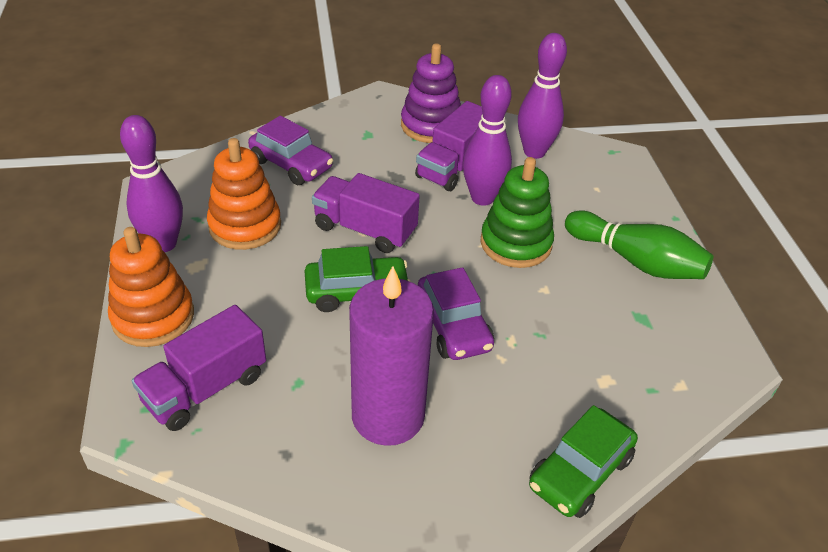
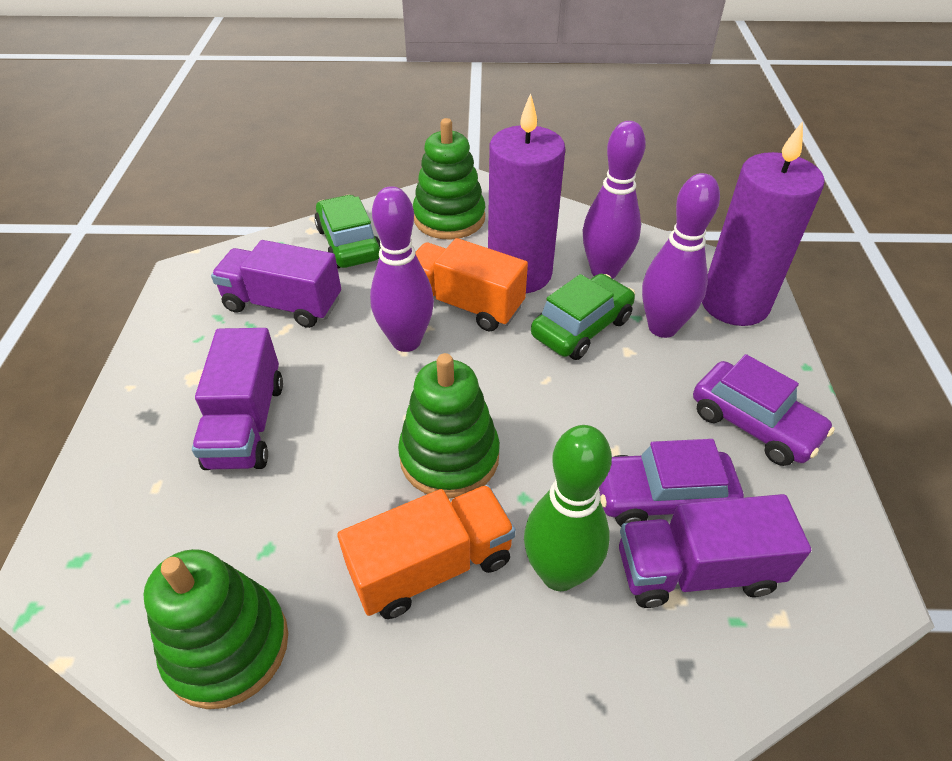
green stacking toy: [480,157,554,268] = 1 -> [143,549,288,709] [398,353,500,498] [413,118,486,239] = 3
orange stacking toy: [108,227,194,347] [207,138,281,250] = 2 -> none = 0
orange truck: none = 0 -> [337,485,516,619] [415,238,528,332] = 2
purple candle: [349,266,434,446] = 1 -> [488,93,565,293] [702,121,825,326] = 2
purple stacking toy: [401,44,461,143] = 1 -> none = 0

